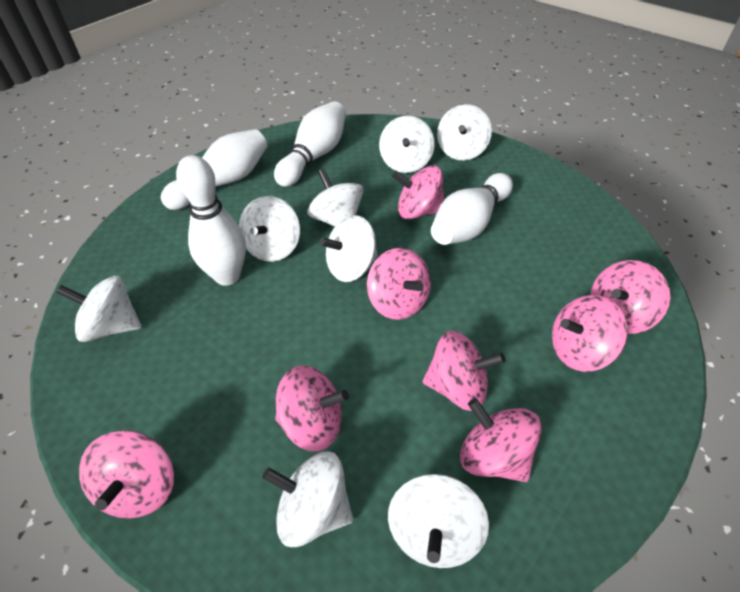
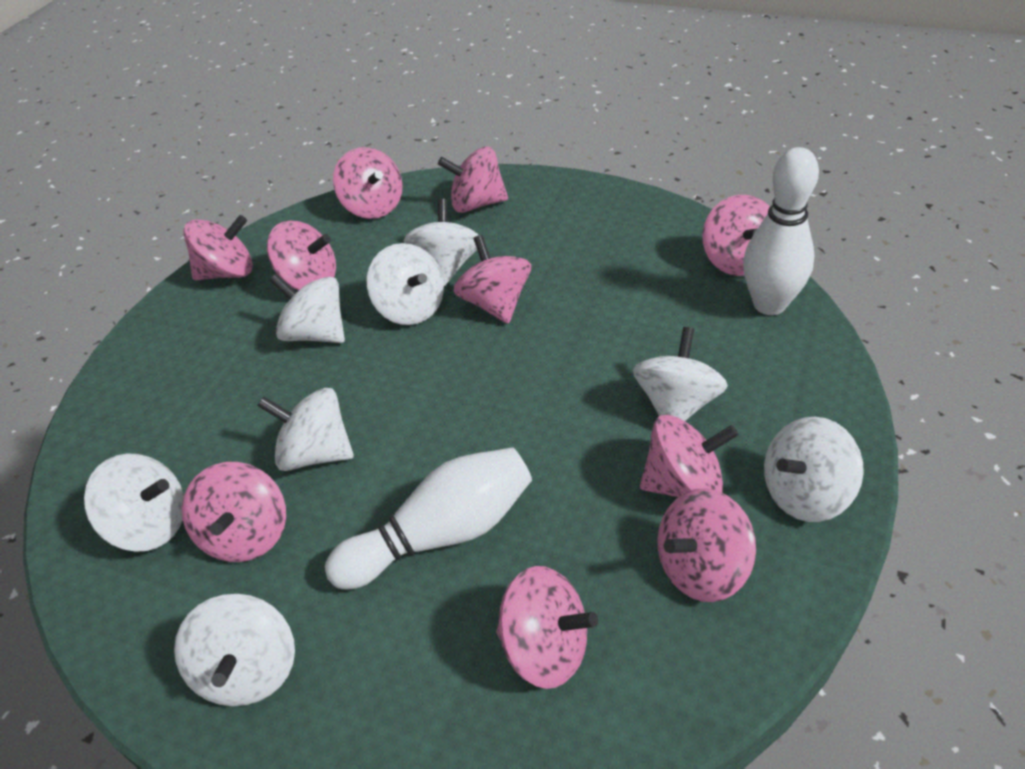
pink spinning top: [79,430,174,518] [275,365,349,451] [367,248,431,320] [392,166,445,219] [423,331,506,411] [460,398,542,482] [552,295,628,372] [591,260,670,334] = 8 -> [182,462,286,562] [183,215,253,280] [267,220,336,291] [333,147,403,219] [438,147,508,213] [454,235,531,324] [496,566,598,689] [640,415,738,497] [657,488,756,602] [702,195,770,276] = 10
white bowling pin: [161,129,268,210] [176,155,246,286] [274,101,346,187] [431,173,513,245] = 4 -> [325,447,532,590] [743,147,819,315] = 2

